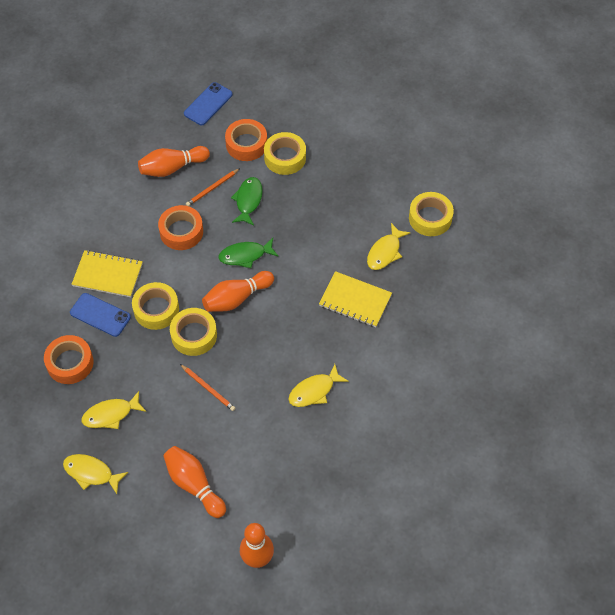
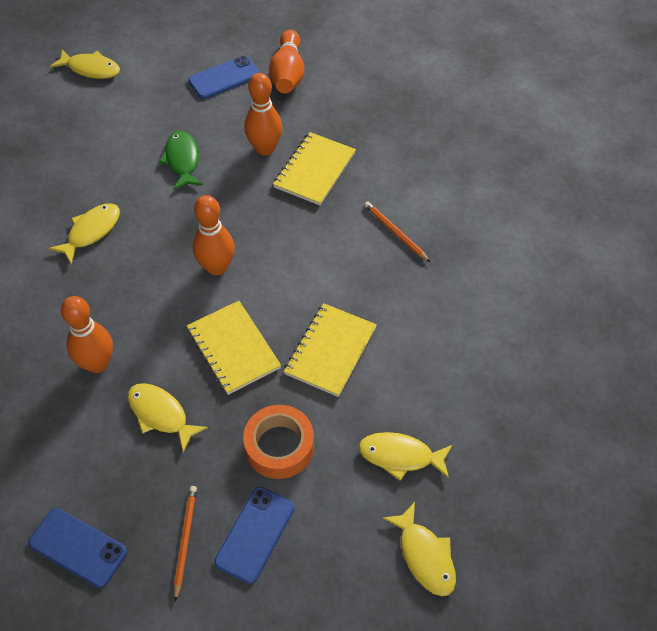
blue phone: [70,293,131,337] [184,82,233,125] = 2 -> [28,508,127,588] [188,56,260,99] [214,487,294,584] = 3
green fish: [218,238,278,268] [231,177,263,226] = 2 -> [159,131,203,190] = 1
orange tape: [44,335,94,384] [158,205,203,250] [225,119,267,161] = 3 -> [243,405,314,479] = 1
yellow fish: [63,454,128,494] [82,391,147,429] [288,364,349,407] [367,223,410,270] = 4 -> [49,203,120,265] [50,49,120,79] [128,383,208,452] [359,432,453,481] [383,502,456,596] = 5
yellow notebook: [72,250,143,297] [319,271,392,327] = 2 -> [187,301,281,395] [273,132,356,206] [284,303,377,397] = 3
yellow tape: [132,282,179,330] [170,308,217,356] [264,132,306,175] [409,192,454,236] = 4 -> none = 0

